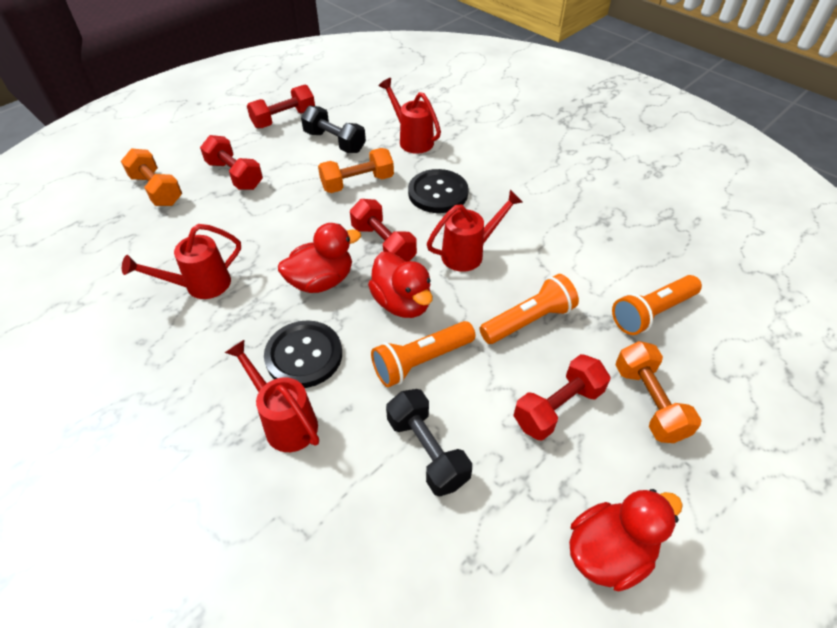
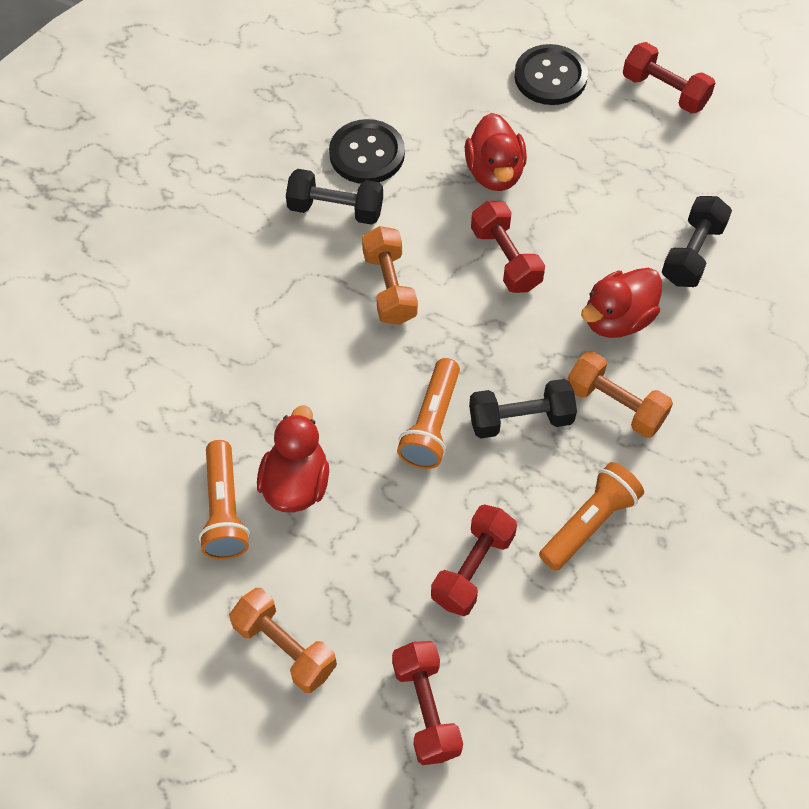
black dumbbell: [301,106,366,153] [386,389,472,497] = 2 -> [286,169,383,225] [469,379,577,438] [662,196,732,287] = 3
red watering can: [122,224,241,299] [225,340,319,452] [379,78,441,154] [427,190,523,272] = 4 -> none = 0

